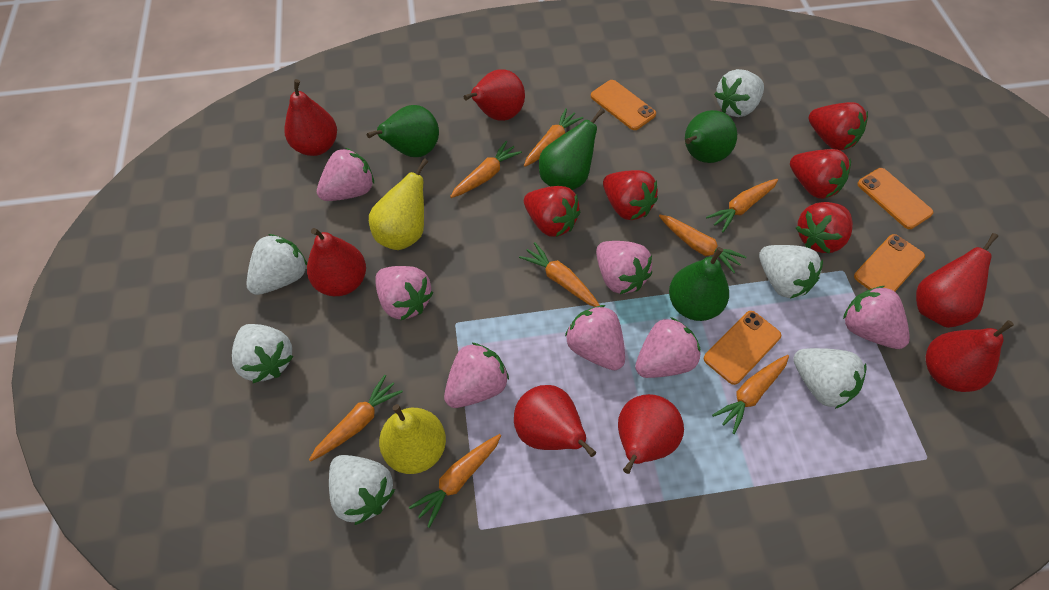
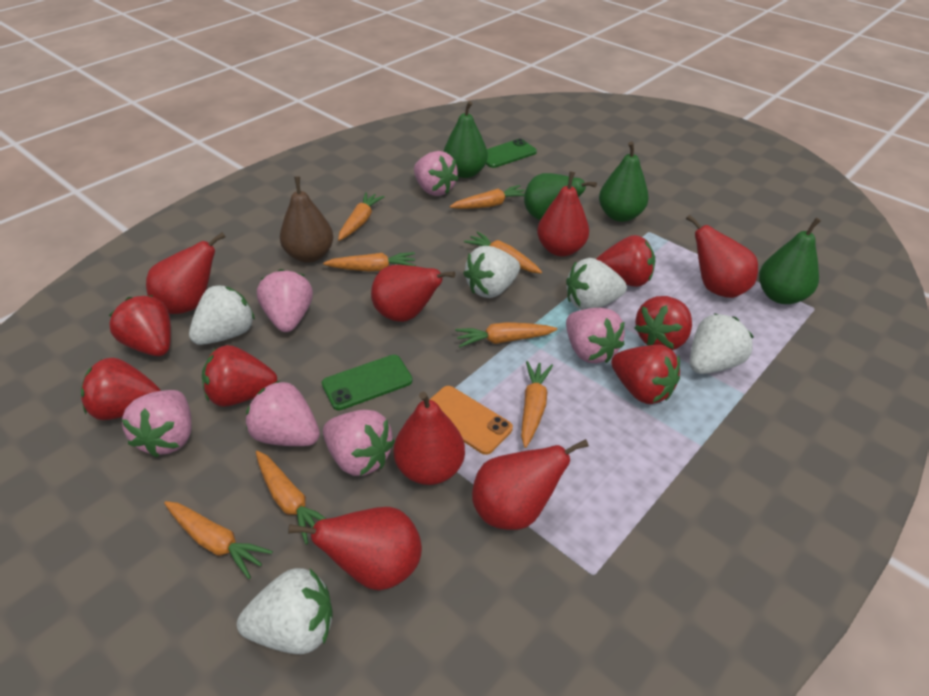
brown pear: none = 0 -> [280,176,333,263] = 1
green phone: none = 0 -> [322,355,413,410] [486,139,537,168] = 2
orange phone: [591,80,656,130] [704,311,781,385] [854,234,925,291] [858,168,933,229] = 4 -> [429,386,513,455] = 1
pink strawberry: [317,148,374,201] [375,266,433,320] [444,342,509,408] [565,305,625,370] [596,241,652,294] [635,317,701,378] [843,286,910,349] = 7 -> [122,390,191,457] [246,381,320,446] [257,269,313,332] [323,410,395,476] [414,151,459,196] [566,308,625,364] = 6
red strawberry: [524,186,580,237] [603,170,658,220] [790,149,851,199] [796,202,853,254] [808,102,868,151] = 5 -> [81,358,161,420] [109,295,171,356] [202,345,278,407] [597,235,656,287] [611,345,680,404] [634,296,692,350] = 6
white strawberry: [232,324,294,383] [246,234,307,295] [329,455,395,525] [714,69,764,117] [759,245,823,299] [793,348,867,409] = 6 -> [189,285,255,345] [237,568,333,654] [463,246,520,298] [566,258,627,310] [690,313,753,374] = 5
yellow pear: [369,158,429,250] [379,404,446,474] = 2 -> none = 0

